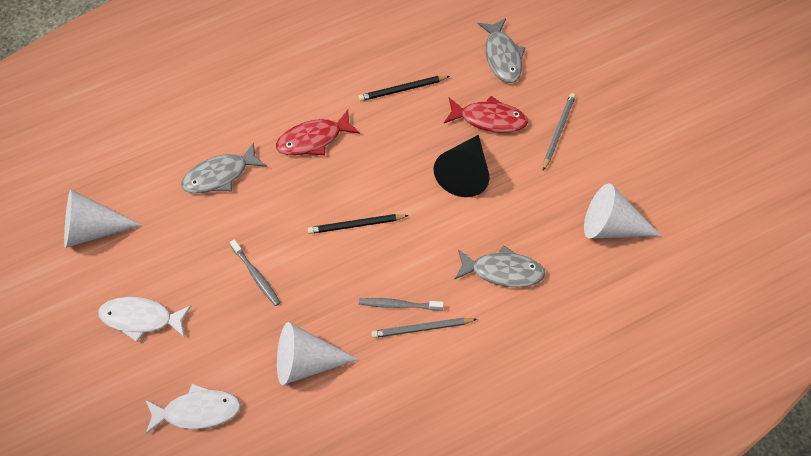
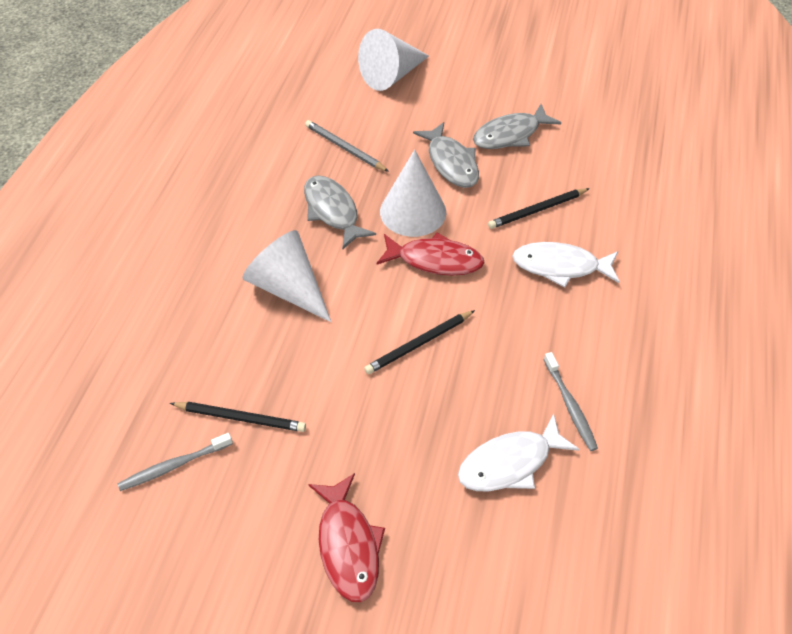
black cone: [433,135,490,197] = 1 -> none = 0
black pencil: [308,214,409,234] [358,76,450,101] = 2 -> [170,402,306,432] [364,310,475,374] [488,188,590,229] = 3
grey pencil: [371,318,477,338] [543,93,576,171] = 2 -> [305,120,389,172] = 1

